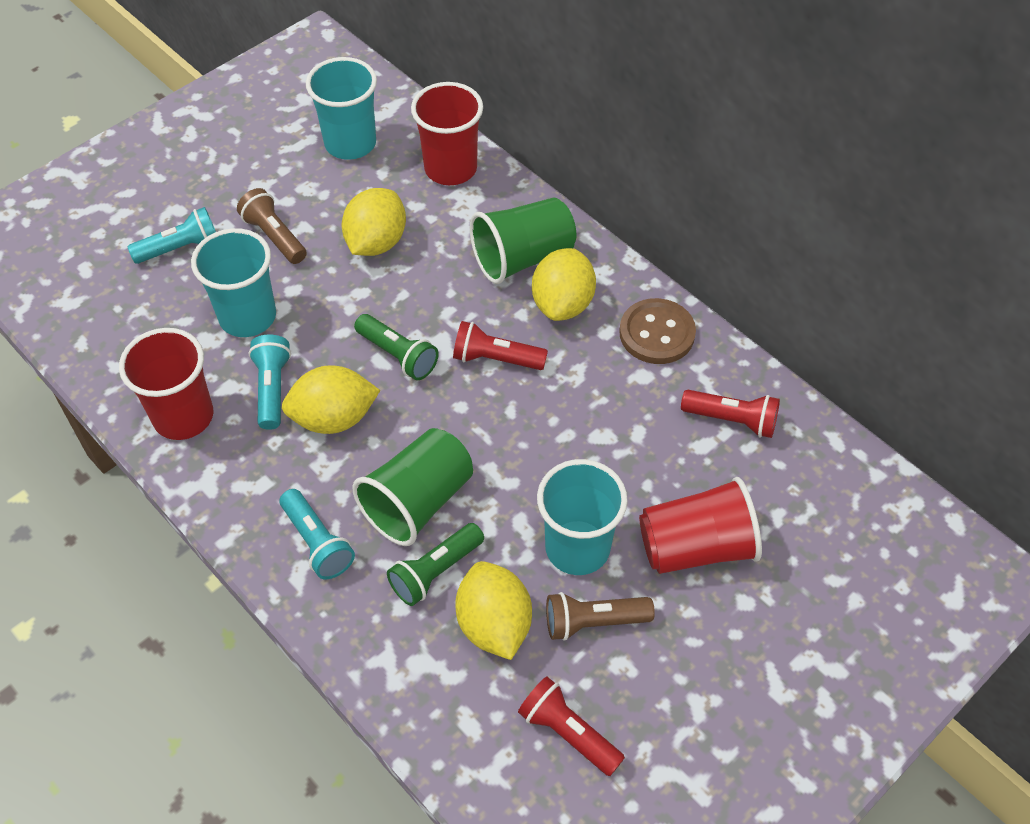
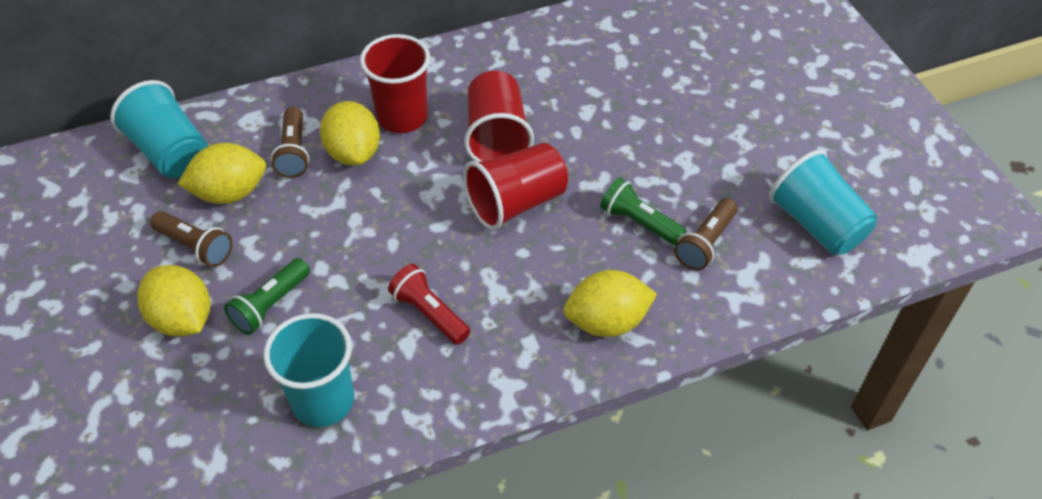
brown button: [619,298,696,364] = 1 -> none = 0
brown flashlight: [237,188,307,264] [546,592,655,641] = 2 -> [150,211,233,267] [271,107,309,178] [674,198,738,270] = 3
green cup: [352,428,473,546] [470,198,576,284] = 2 -> none = 0
red flashlight: [453,321,548,370] [518,676,625,776] [681,390,780,438] = 3 -> [388,264,470,345] = 1
turquoise flashlight: [128,207,216,264] [249,335,291,430] [280,489,355,579] = 3 -> none = 0

